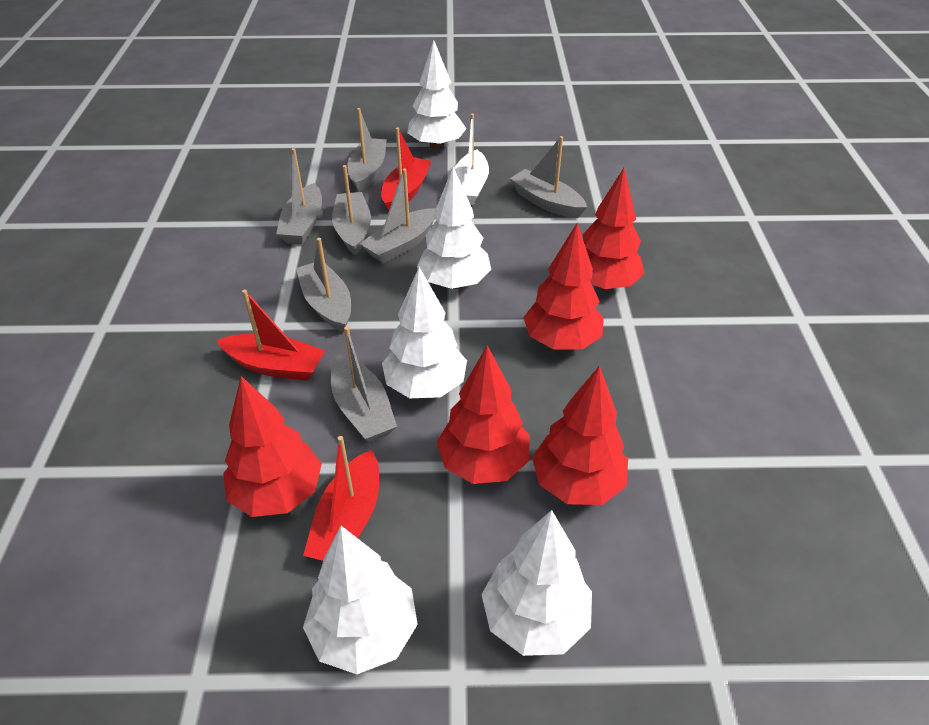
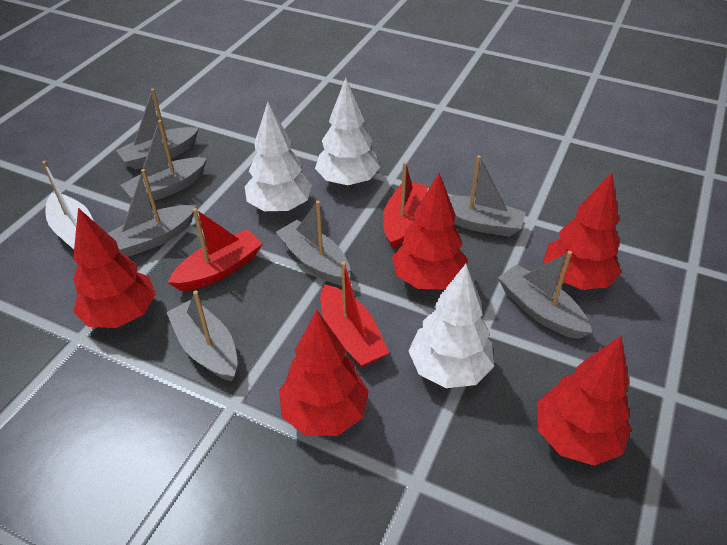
white tree: [303,526,418,674] [382,267,467,398] [407,40,466,150] [417,167,491,289] [481,510,592,656] = 5 -> [245,102,312,212] [315,78,380,186] [408,264,494,388] = 3

